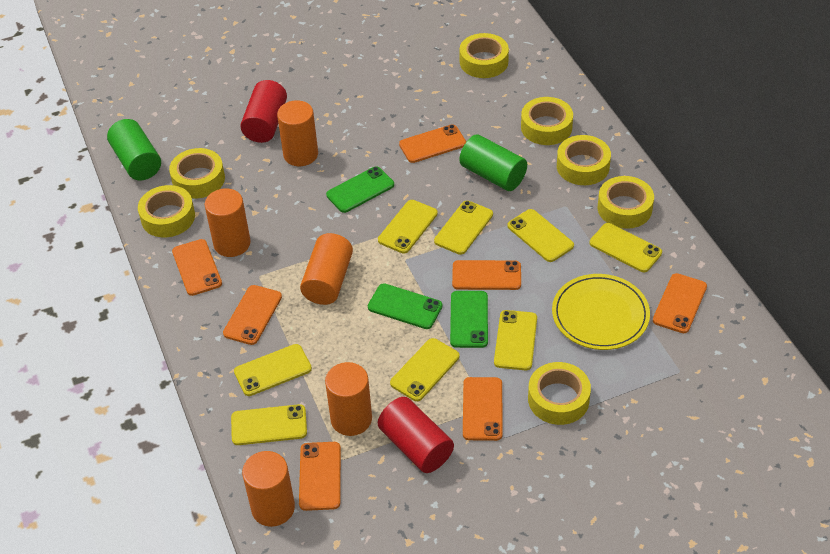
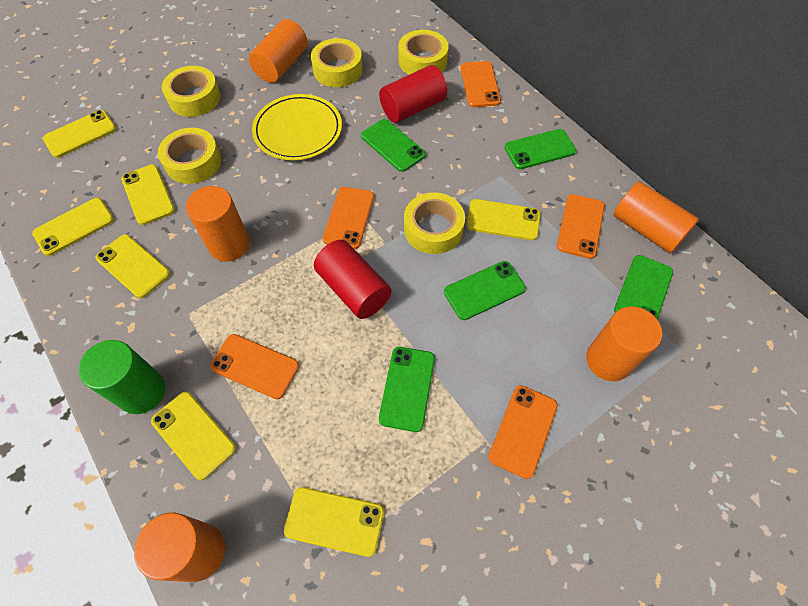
green cylinder: [107,119,161,180] [460,134,527,191] = 2 -> [79,340,165,414] = 1
green phone: [326,166,394,213] [368,283,442,329] [450,291,488,348] = 3 -> [361,119,426,172] [379,347,435,432] [444,261,526,320] [504,129,576,169] [614,255,673,320] = 5
orange phone: [172,239,222,296] [223,285,282,345] [299,442,341,511] [399,124,466,163] [452,260,521,290] [463,377,503,441] [653,273,707,333] = 7 -> [210,334,299,399] [323,187,374,249] [461,61,501,107] [488,385,558,479] [557,194,605,259] = 5
yellow phone: [231,404,307,445] [234,344,312,396] [378,200,438,254] [390,338,460,401] [434,201,493,255] [494,310,537,370] [507,209,574,262] [590,223,662,272] = 8 -> [32,198,114,256] [43,110,116,158] [96,234,170,298] [121,164,175,225] [151,392,236,480] [284,487,384,557] [466,199,541,240] = 7
yellow tape: [138,185,195,237] [169,148,225,198] [460,33,509,78] [521,97,573,145] [528,362,591,425] [557,135,611,185] [598,176,654,229] = 7 -> [158,128,221,184] [162,66,221,117] [311,38,363,87] [398,30,449,75] [404,192,465,254] = 5

